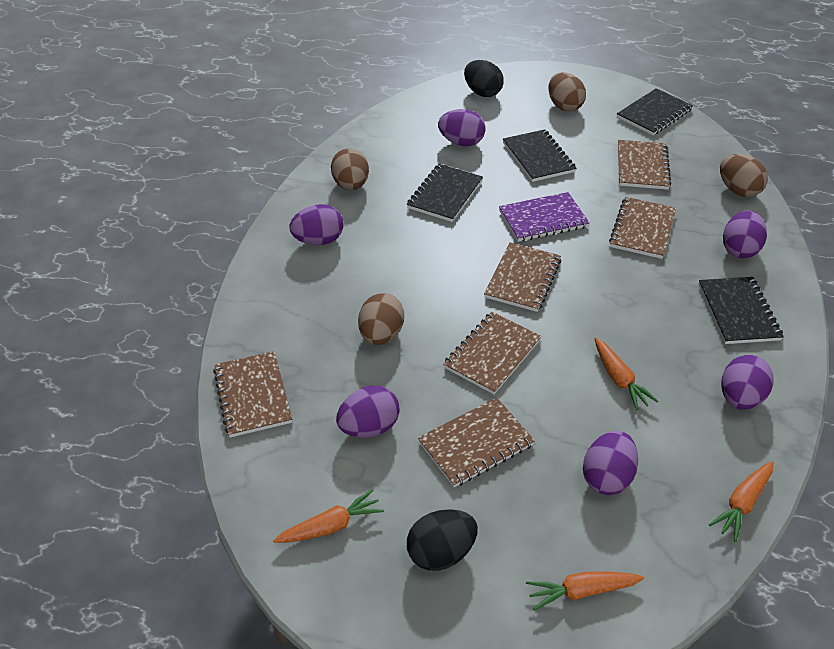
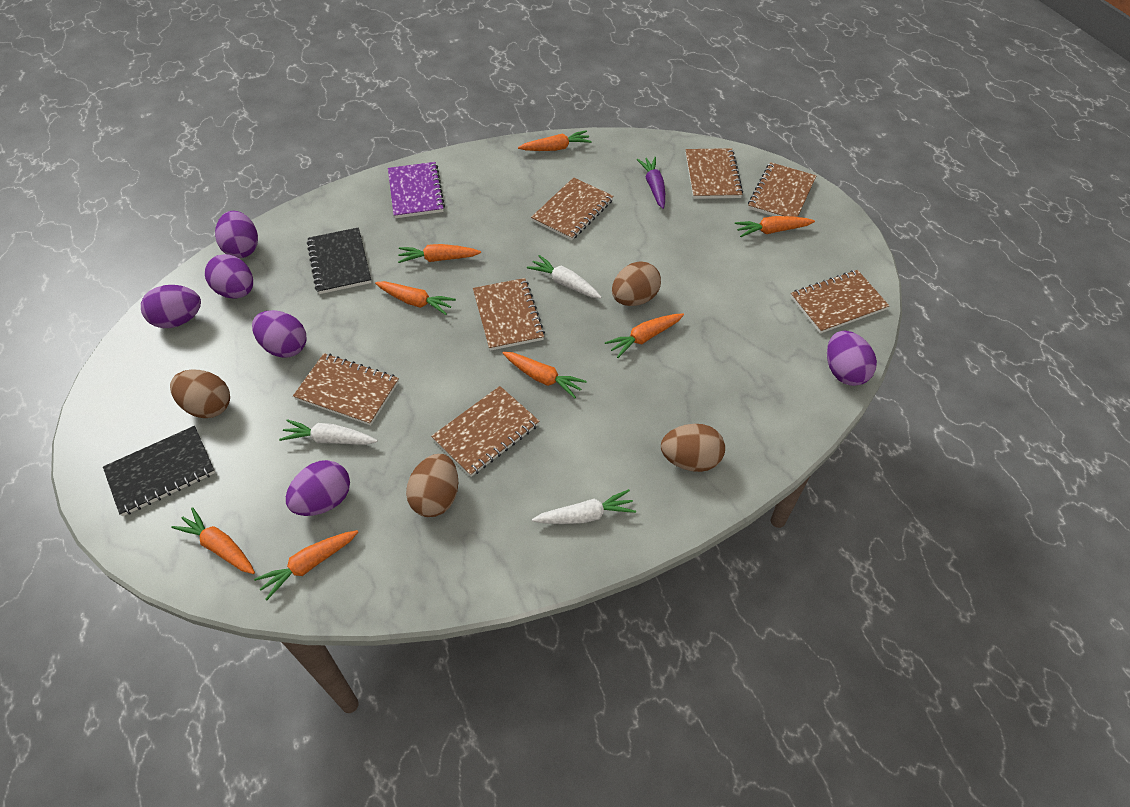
black egg: [407,509,478,571] [464,60,504,97] = 2 -> none = 0
black notebook: [407,164,483,222] [503,129,576,182] [617,88,693,135] [698,277,784,344] = 4 -> [103,426,215,516] [307,227,371,294] = 2
brown notebook: [213,351,292,438] [418,397,535,487] [443,312,542,394] [484,242,561,312] [609,197,676,259] [618,140,671,190] = 6 -> [293,353,399,426] [431,386,540,477] [473,278,545,351] [531,177,614,240] [686,148,743,199] [748,162,817,217] [790,270,890,334] = 7
orange carrot: [273,489,384,543] [526,572,644,611] [594,337,658,410] [709,461,774,542] = 4 -> [172,507,255,574] [254,530,358,600] [375,281,456,315] [398,244,481,263] [503,352,587,398] [518,130,592,151] [605,314,684,358] [735,216,815,237] = 8
purple carrot: none = 0 -> [637,157,665,209] = 1
white carrot: none = 0 -> [279,419,377,445] [527,255,602,299] [532,489,636,524] = 3

